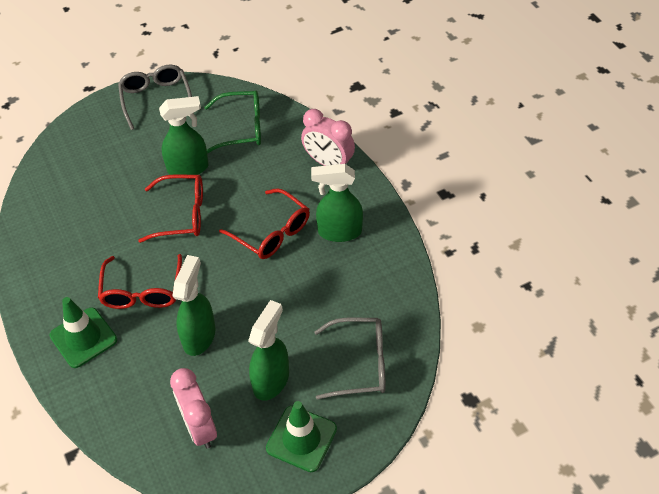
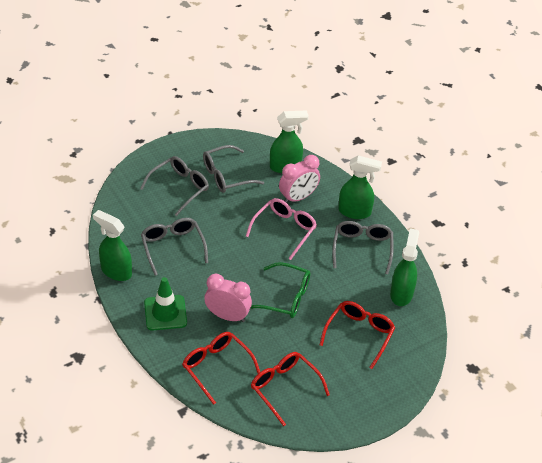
green traffic cone: [49,297,117,368] [266,401,337,472] = 2 -> [144,277,187,331] = 1
grey glasses: [118,65,192,130] [314,318,385,400] = 2 -> [140,156,209,216] [141,218,208,276] [203,145,264,193] [332,221,394,274] = 4
pink glasses: none = 0 -> [246,198,317,260] = 1

